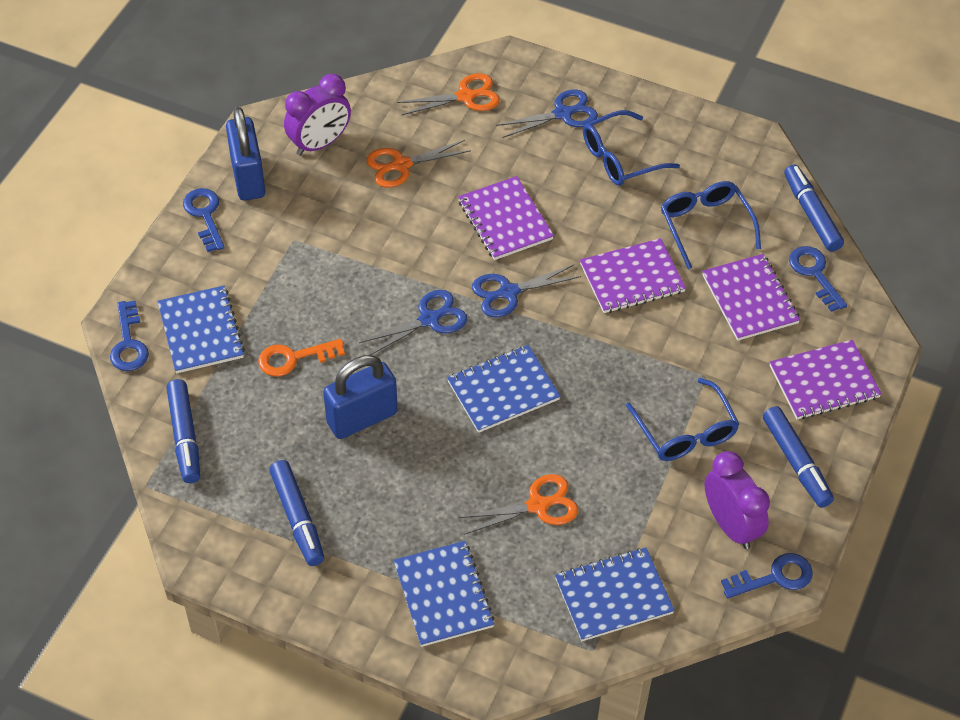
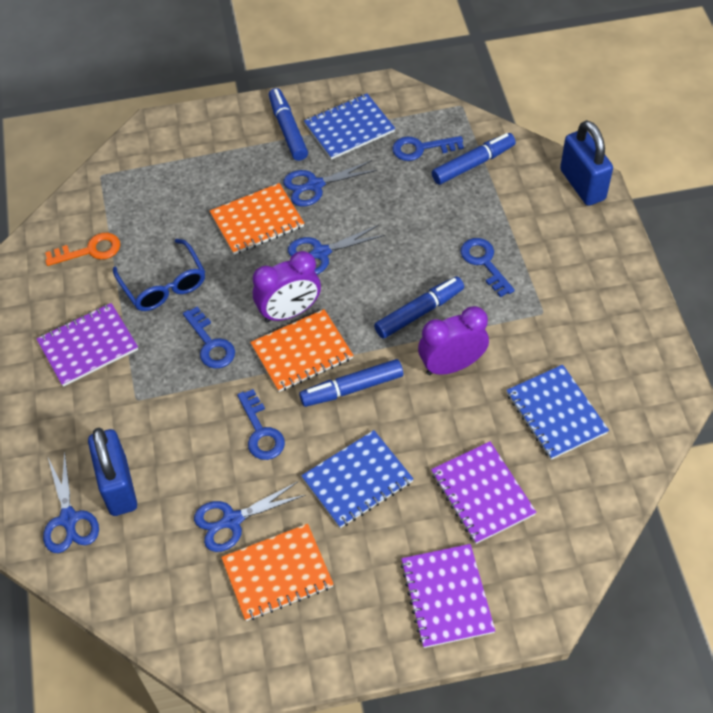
blue glasses: [583,110,680,186] [626,378,739,461] [661,181,761,269] = 3 -> [113,239,205,311] = 1
blue notebook: [157,286,245,374] [393,541,495,647] [447,345,561,433] [555,548,675,641] = 4 -> [301,430,414,528] [304,93,395,160] [506,365,609,460] = 3
blue scissors: [359,290,467,355] [472,264,581,317] [496,90,598,138] = 3 -> [43,451,99,553] [194,482,306,552] [283,160,378,206] [288,225,385,275] = 4
orange notebook: none = 0 -> [210,183,304,255] [221,524,334,621] [250,309,353,392] = 3
orange scissors: [366,140,471,188] [397,73,500,115] [458,474,578,535] = 3 -> none = 0
purple notebook: [458,176,554,260] [580,238,686,313] [702,254,800,341] [769,340,882,419] = 4 -> [37,303,138,387] [400,544,495,648] [431,442,537,544] = 3

